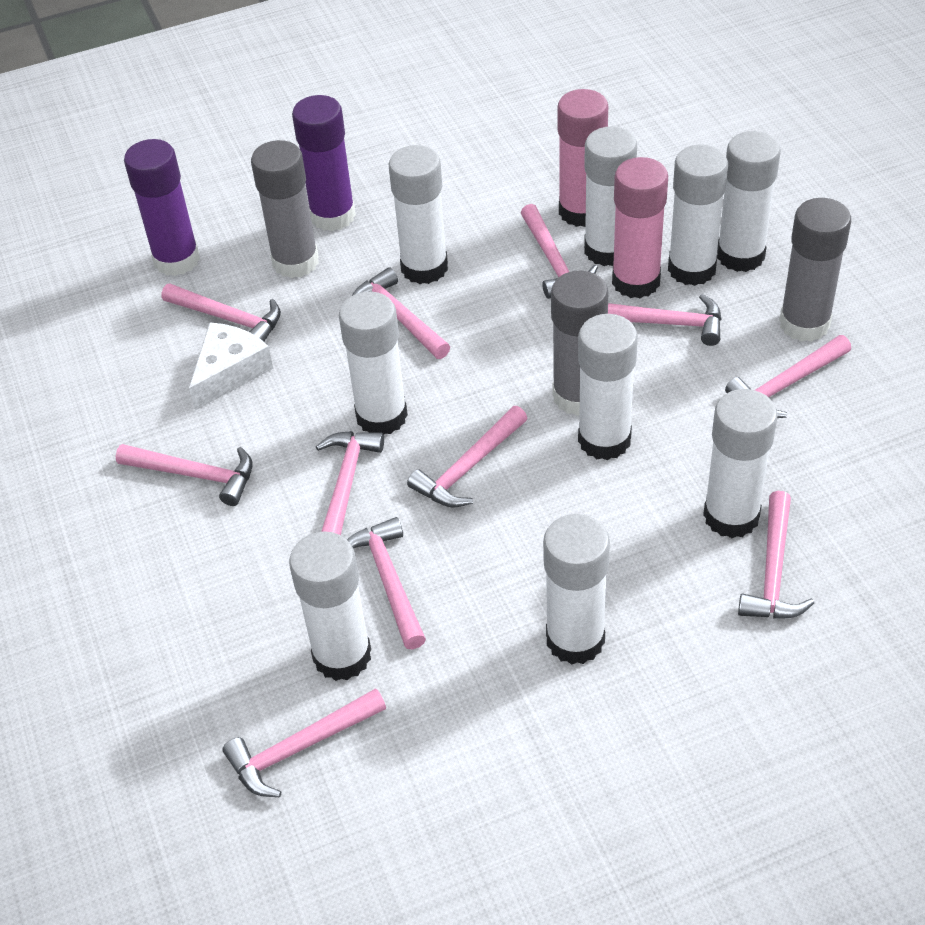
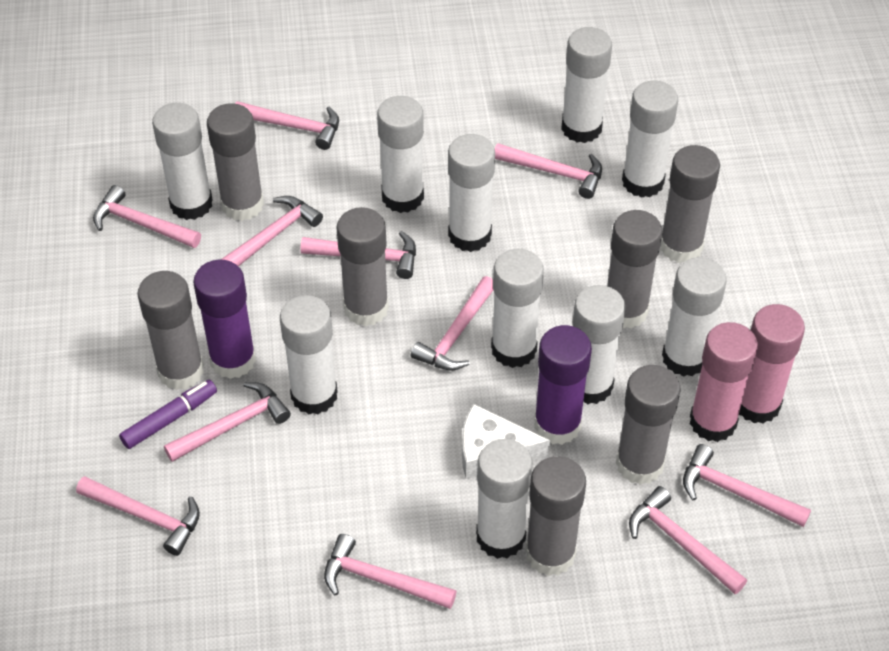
grey glue stick: [251,140,319,278] [551,271,608,416] [779,198,851,342] = 3 -> [137,271,204,390] [207,103,264,221] [336,207,389,326] [526,456,586,576] [607,210,662,329] [616,365,680,485] [660,145,720,263] = 7
purple marker: none = 0 -> [119,380,217,449] = 1
white glue stick: [289,531,371,681] [339,292,408,434] [389,145,448,284] [543,514,610,665] [578,314,638,460] [584,127,637,266] [668,145,728,286] [703,389,778,538] [717,131,781,272] = 9 -> [152,103,213,220] [280,295,338,414] [377,96,424,213] [448,134,495,252] [476,439,533,559] [491,249,544,368] [561,27,612,143] [573,285,626,404] [622,81,678,198] [662,257,727,377] = 10

